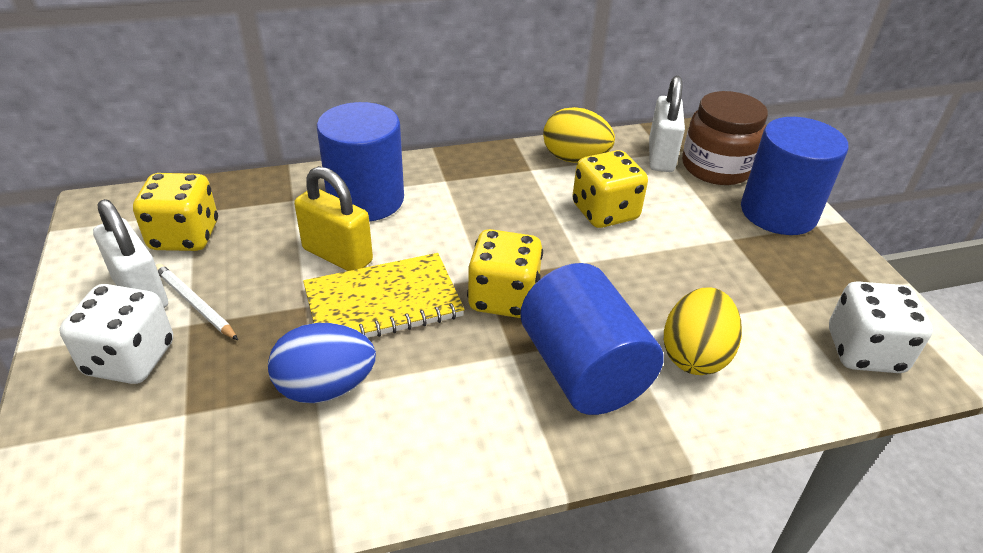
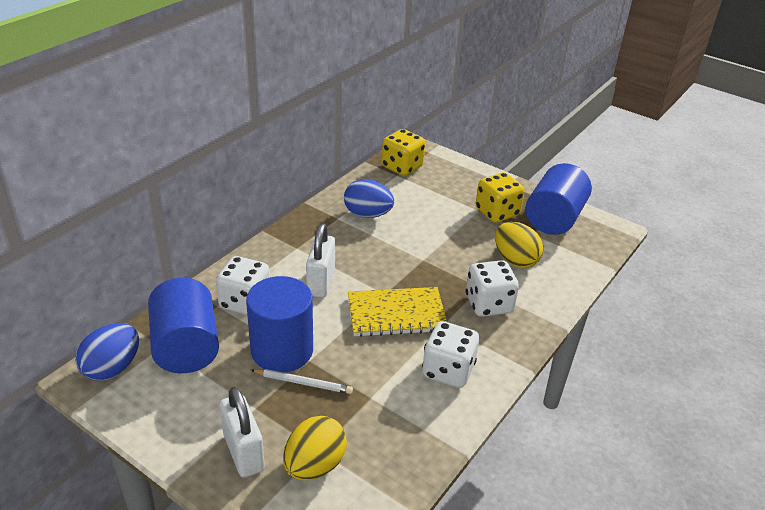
blue egg: [268,323,376,403] = 1 -> [75,323,139,381] [344,179,394,218] = 2
brown jar: [682,91,768,185] = 1 -> none = 0
white dice: [59,284,173,384] [829,281,933,373] = 2 -> [216,256,270,315] [422,321,479,388] [466,260,519,317] = 3
yellow dice: [133,173,218,251] [467,229,543,318] [572,150,648,228] = 3 -> [382,129,425,176] [476,173,525,222] = 2
yellow padlock: [294,166,373,271] = 1 -> none = 0

